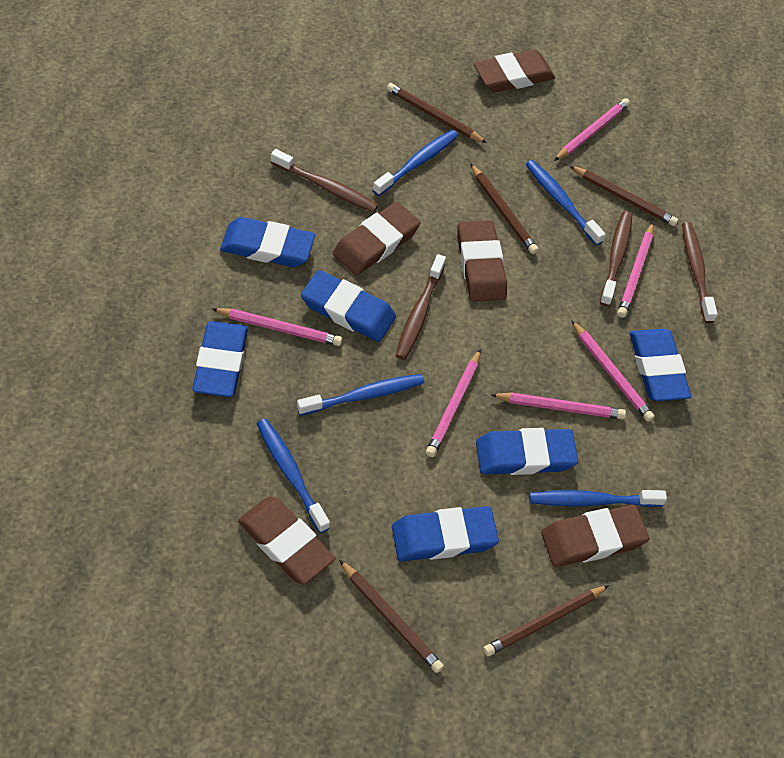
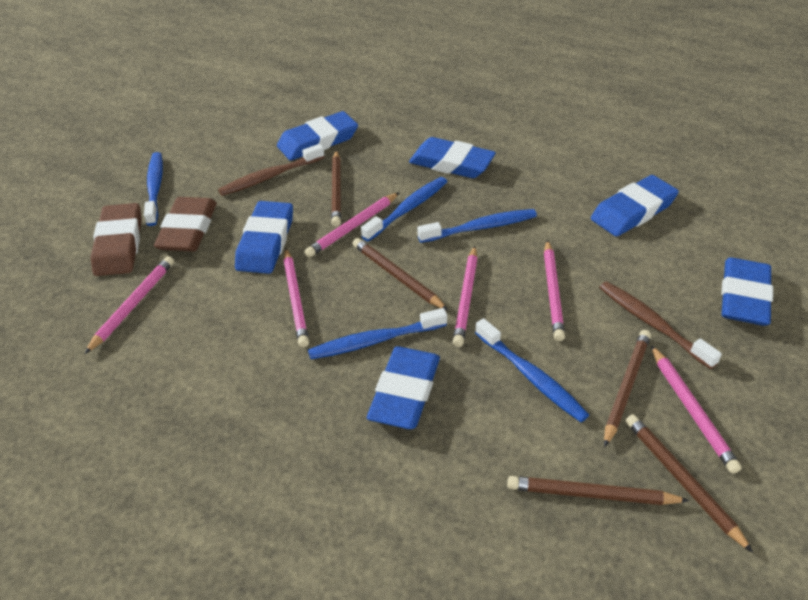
brown eraser: [238,497,335,584] [333,202,421,276] [458,220,507,302] [474,49,555,93] [541,505,649,567] = 5 -> [91,203,142,276] [154,197,217,252] = 2
brown toothbrush: [271,149,378,213] [396,254,446,360] [600,211,632,306] [682,222,718,323] = 4 -> [218,144,324,196] [599,281,722,369] = 2

